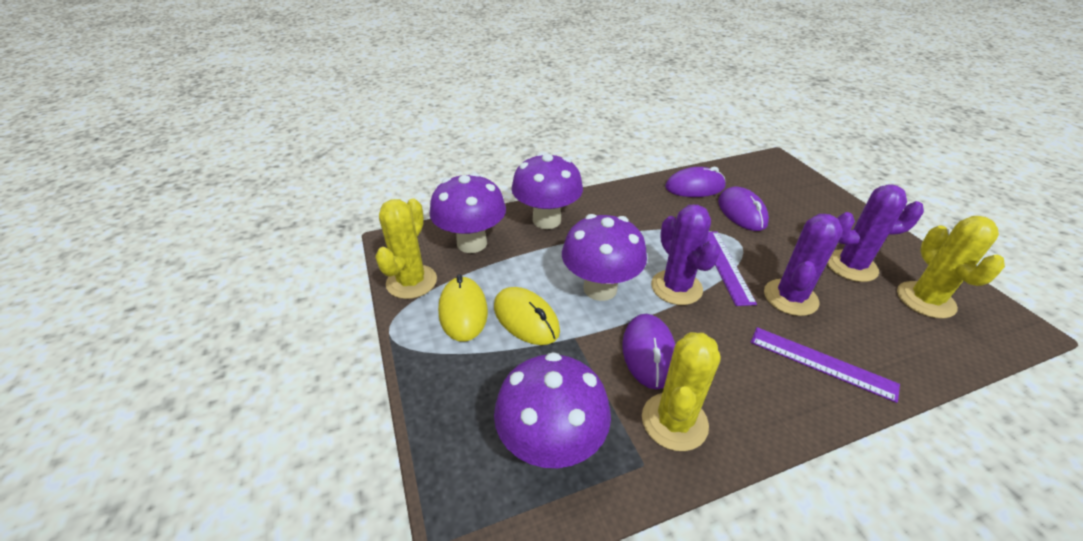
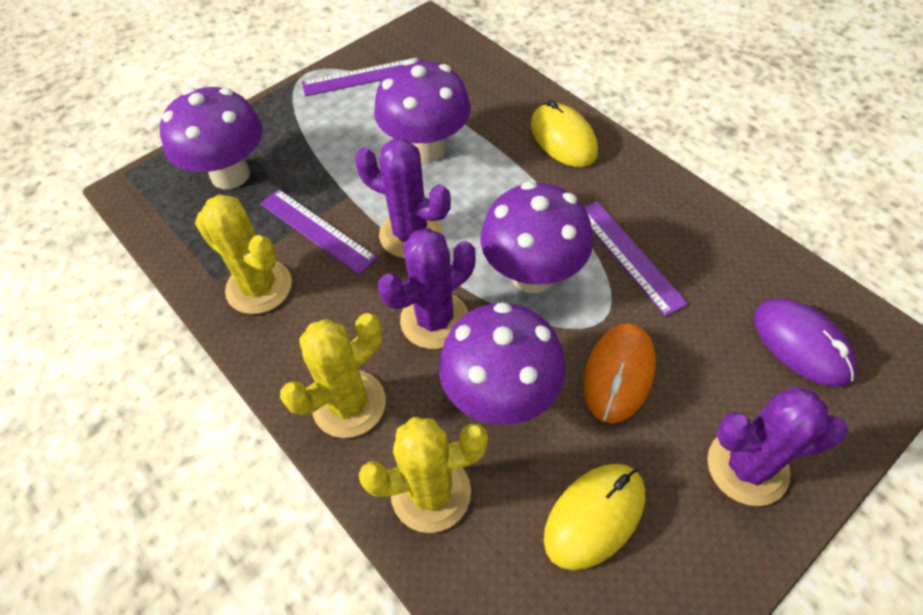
orange mouse: none = 0 -> [583,324,656,423] = 1
purple mouse: [622,314,676,389] [665,167,726,197] [718,187,769,231] = 3 -> [754,299,857,387] = 1
purple ruler: [705,231,757,306] [750,327,900,403] = 2 -> [260,189,377,275] [302,57,420,96] [585,201,688,316] = 3

